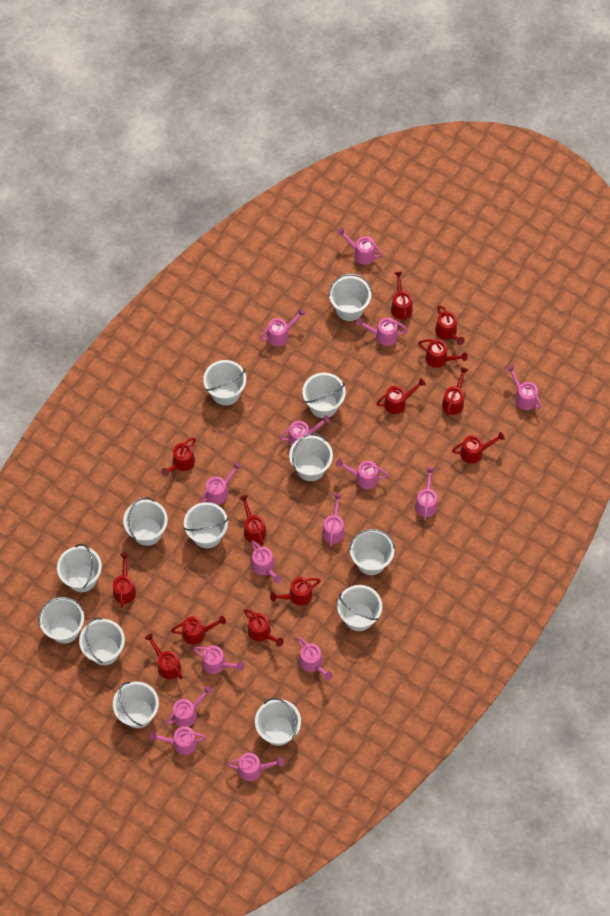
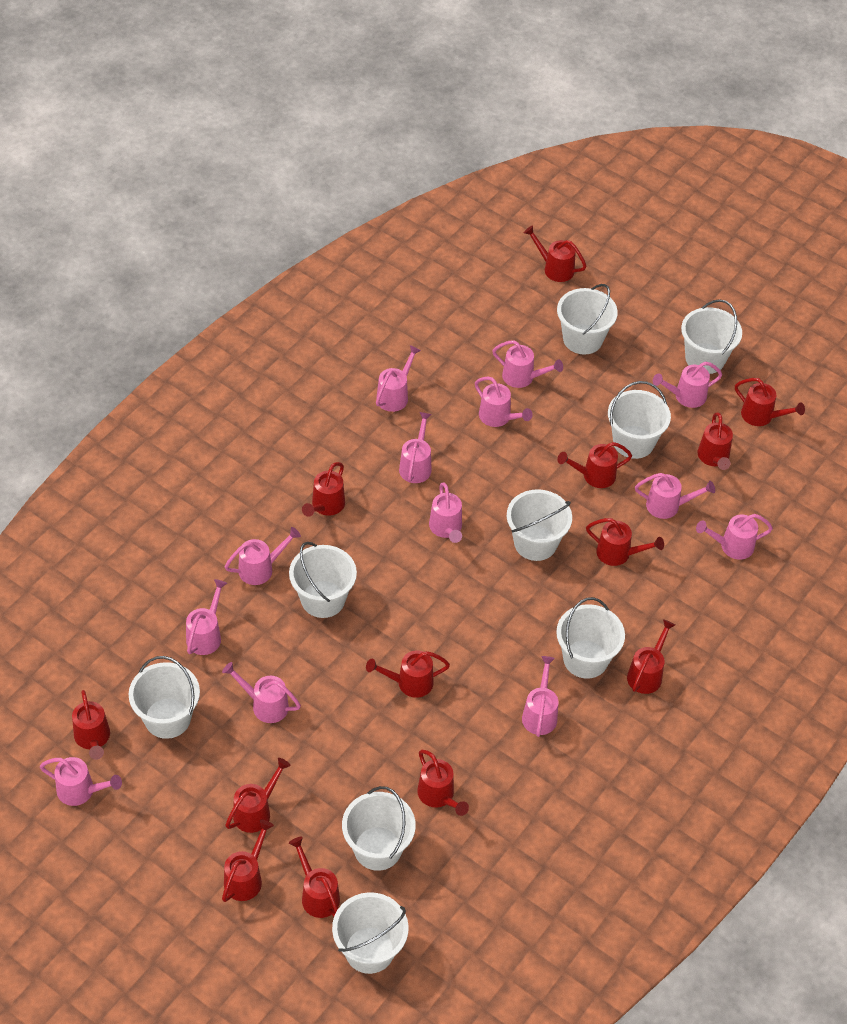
pink watering can: [150,726,207,755] [165,685,212,727] [193,646,244,674] [200,462,241,505] [227,753,284,781] [251,541,282,583] [260,308,306,347] [279,415,330,446] [298,638,333,680] [322,494,345,547] [336,459,389,489] [337,227,383,265] [356,318,408,346] [415,467,437,520] [506,365,541,410] = 15 -> [40,757,122,806] [186,579,227,655] [222,662,301,723] [225,527,301,585] [376,345,421,412] [399,412,432,483] [429,483,462,543] [475,377,533,427] [492,340,563,388] [522,656,558,737] [635,473,715,519] [653,361,722,408] [696,514,773,560] = 13
white bucket: [38,597,84,644] [57,544,102,592] [79,618,125,665] [113,682,159,728] [123,497,168,546] [184,502,228,548] [203,360,246,406] [255,698,301,746] [289,433,333,481] [303,373,346,418] [329,273,372,321] [337,585,382,631] [349,529,395,575] = 13 -> [129,656,200,739] [289,542,357,618] [332,892,409,974] [342,786,416,871] [507,489,572,561] [556,597,625,679] [557,284,618,355] [608,381,671,459] [681,299,742,374] = 9

